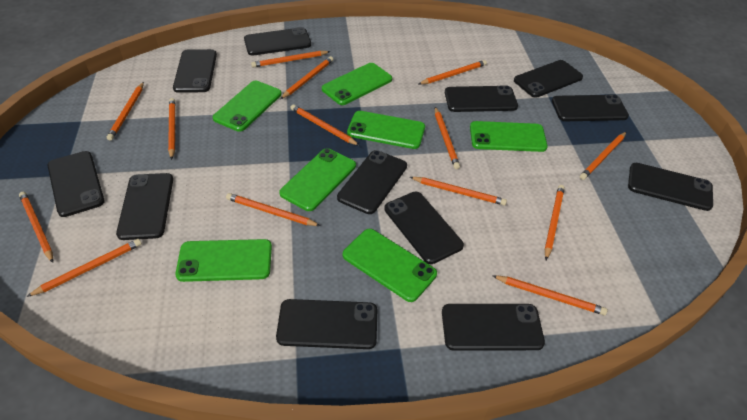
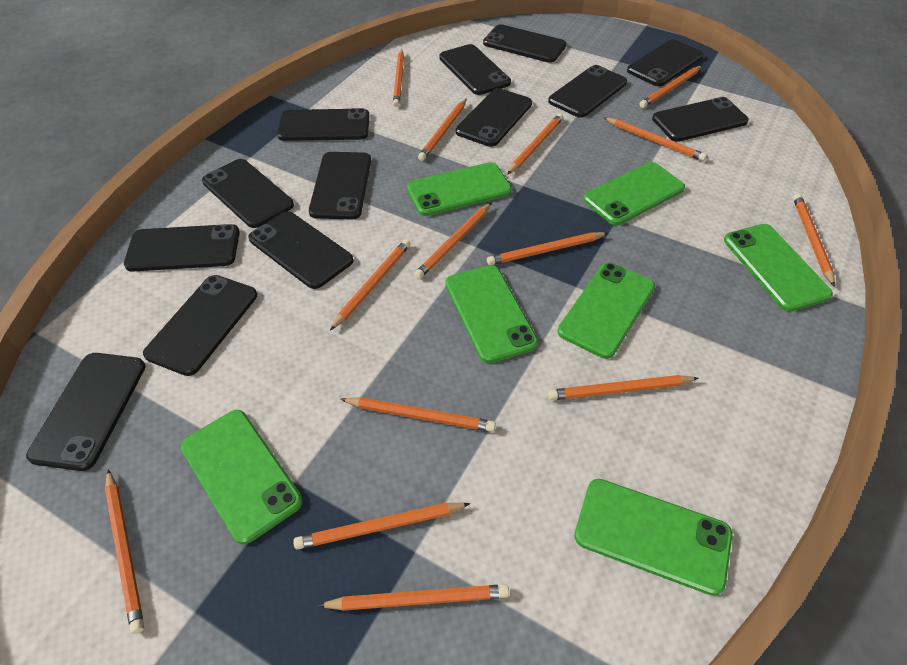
black phone: [48,151,105,217] [116,173,173,240] [173,49,217,93] [244,27,311,56] [276,299,378,349] [337,150,407,214] [384,192,464,264] [442,304,545,351] [445,85,518,112] [514,60,583,98] [552,95,629,121] [628,163,713,211] = 12 -> [26,353,146,471] [124,224,240,272] [143,275,257,376] [202,159,294,228] [248,211,353,289] [277,108,370,141] [309,152,371,220] [439,44,511,95] [456,88,532,147] [483,24,566,63] [548,65,627,118] [627,39,703,86] [652,97,749,142] = 13

